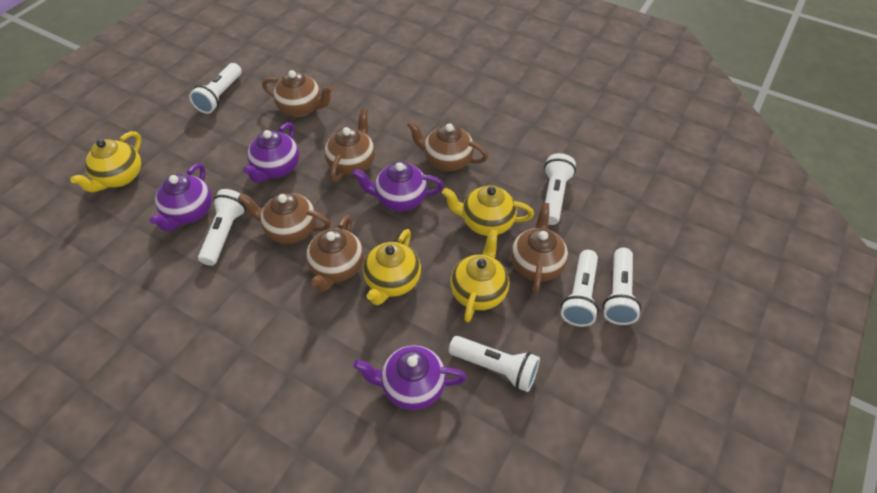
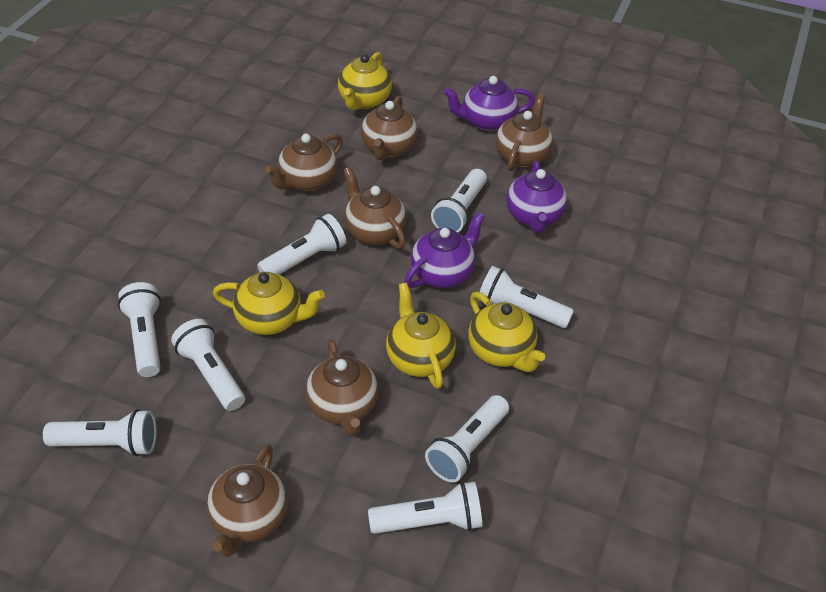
purple teapot: [150,163,212,231] [243,122,299,183] [352,162,444,211] [353,345,467,410] = 4 -> [405,212,485,288] [444,76,535,131] [506,160,567,233] = 3
white flashlight: [189,63,242,114] [198,189,246,266] [449,336,540,392] [544,153,576,225] [561,250,599,327] [603,248,641,325] = 6 -> [43,409,157,456] [118,282,161,377] [171,319,245,411] [257,214,346,275] [368,482,482,534] [425,395,509,482] [431,169,487,233] [478,266,574,328] = 8

